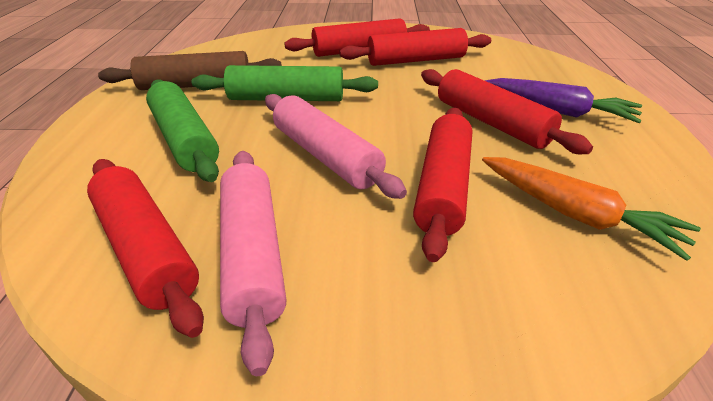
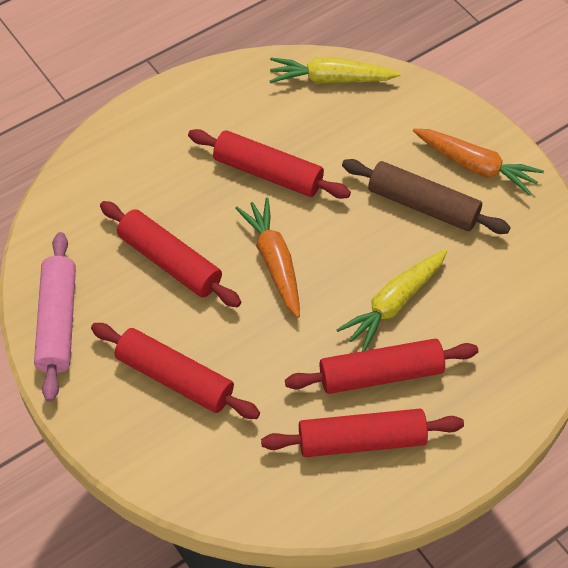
green rolling pin: [146,80,219,182] [192,65,378,101] = 2 -> none = 0
orange carrot: [482,157,701,261] = 1 -> [235,198,300,318] [413,129,544,196] = 2
pink rolling pin: [220,151,286,376] [265,94,407,199] = 2 -> [34,232,76,402] = 1
purple carrot: [485,78,642,123] = 1 -> none = 0
yellow carrot: none = 0 -> [269,57,401,84] [336,249,447,351] = 2

